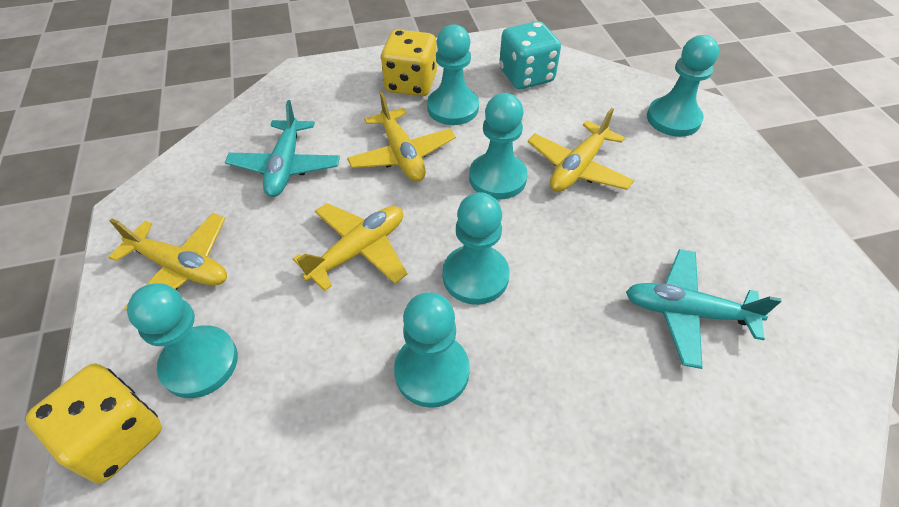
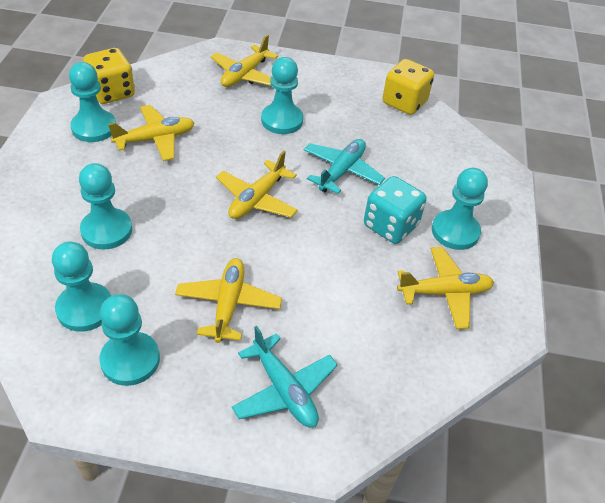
yellow plane: [109,213,227,310] [293,203,407,291] [347,92,456,182] [528,108,634,192] = 4 -> [108,105,194,161] [175,258,282,343] [211,35,278,87] [216,151,298,219] [397,247,494,329] = 5

